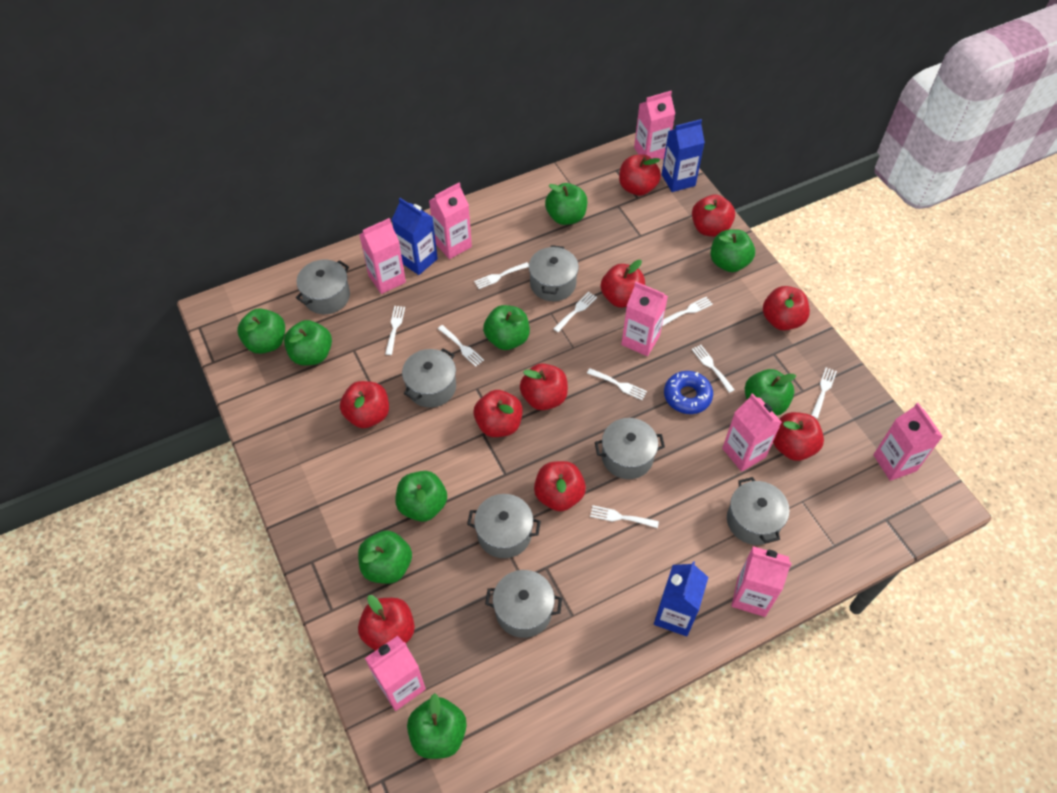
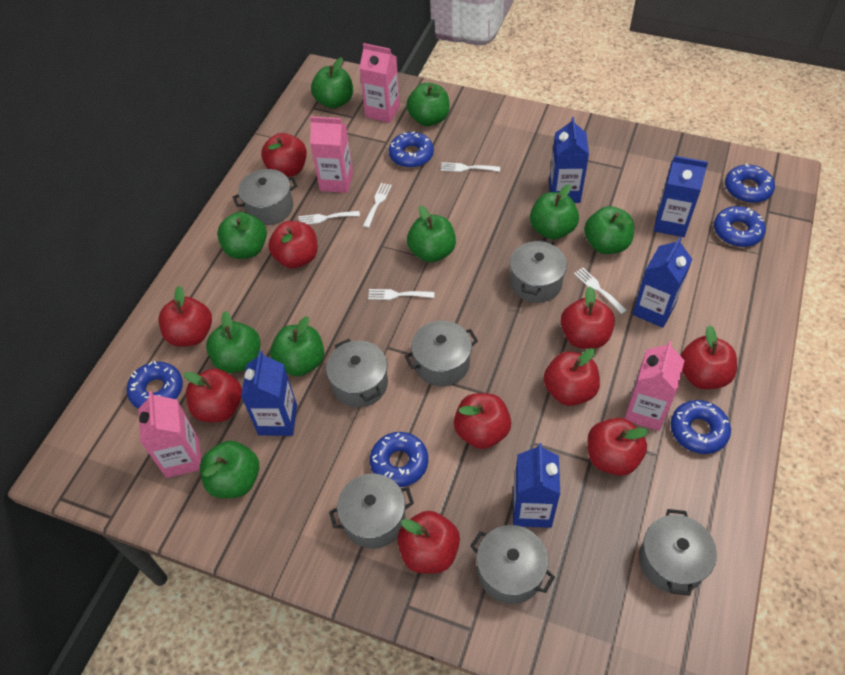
blue carton: [392,198,438,275] [654,561,708,636] [662,119,705,192] = 3 -> [241,351,297,436] [513,443,560,528] [549,117,589,203] [633,237,692,328] [654,156,708,237] = 5
blue donut: [664,371,713,414] = 1 -> [127,361,183,408] [370,432,428,487] [389,131,434,168] [670,400,731,454] [714,206,766,247] [725,163,775,203] = 6
pink carton: [359,218,406,294] [365,636,426,711] [429,183,472,259] [621,282,668,356] [634,91,675,160] [722,393,782,472] [731,546,792,617] [873,403,943,481] = 8 -> [138,391,201,478] [310,116,353,193] [359,43,400,123] [624,341,685,431] = 4
white fork: [385,306,405,355] [438,325,484,367] [474,262,529,289] [553,292,597,332] [587,368,647,400] [590,505,659,528] [662,297,713,326] [692,345,735,393] [811,367,837,418] = 9 -> [298,211,360,224] [363,183,392,228] [368,289,434,300] [441,162,500,172] [574,267,627,314] = 5

